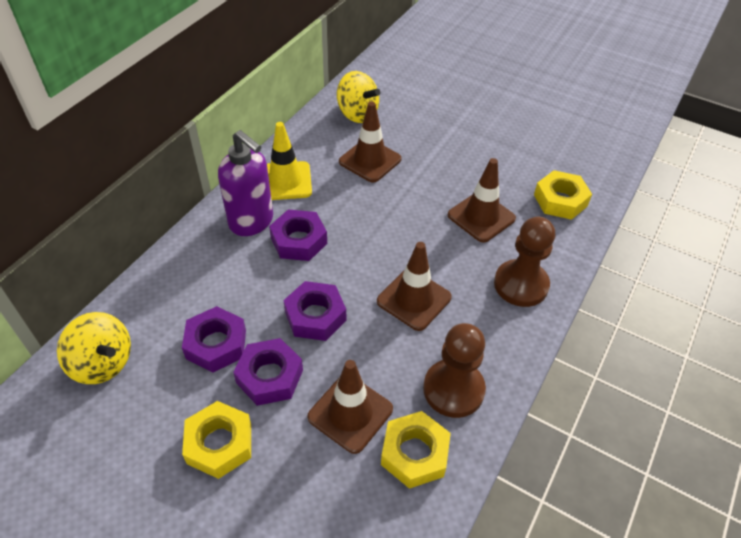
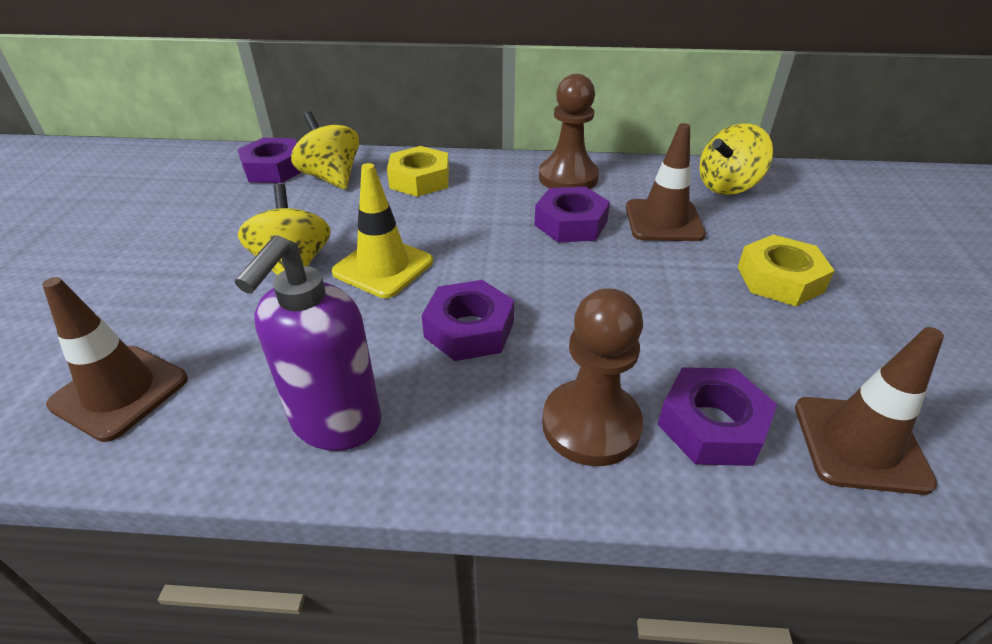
brown traffic cone: [307,360,393,454] [339,101,402,183] [377,242,452,331] [448,158,516,243] = 4 -> [42,277,188,442] [626,123,706,241] [795,327,944,495] = 3
yellow nut: [182,401,251,479] [381,411,451,489] [534,170,592,220] = 3 -> [387,146,449,197] [738,235,835,306] = 2
yellow spinning top: [57,312,131,384] [337,71,380,123] = 2 -> [238,184,330,275] [291,111,359,190] [699,123,773,195] = 3

